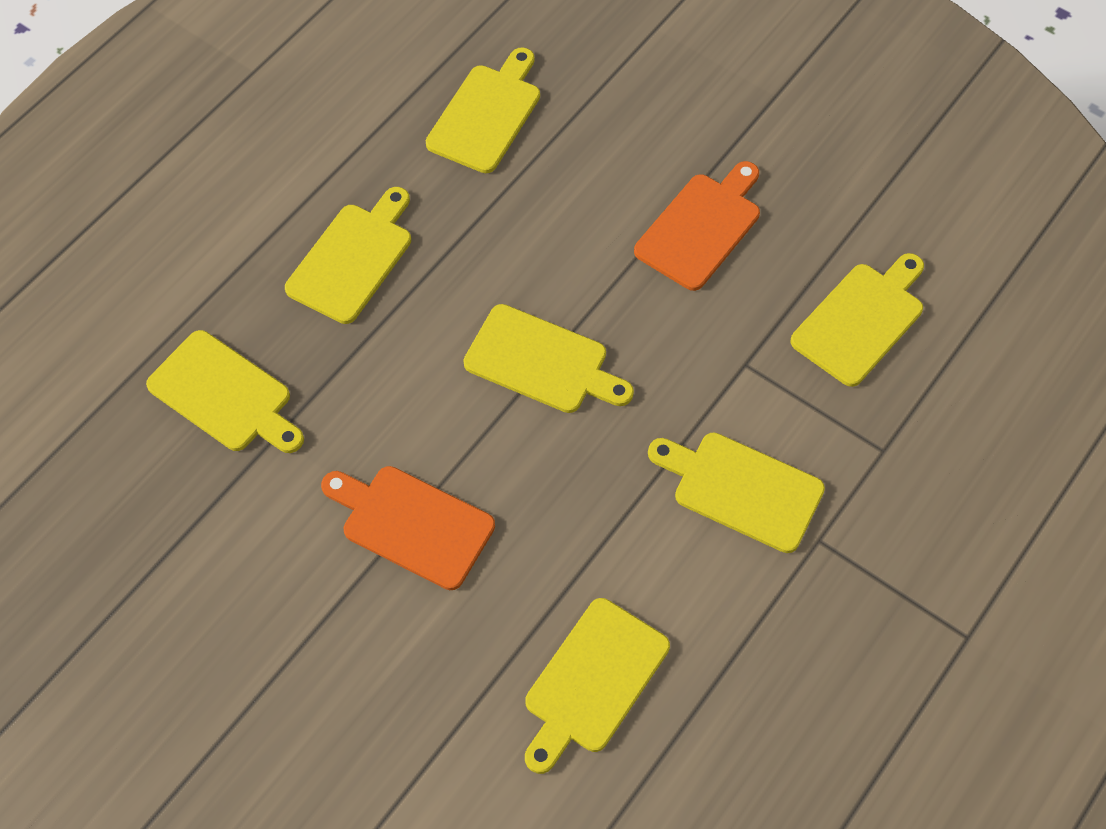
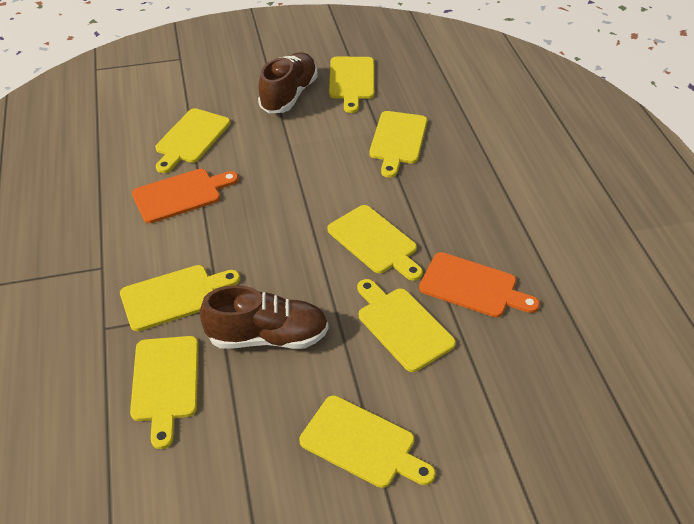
brown shoe: none = 0 -> [200,285,328,349] [258,52,318,113] = 2
yellow cutting board: [146,330,304,453] [285,187,411,324] [426,47,540,173] [463,304,634,413] [525,598,670,774] [648,433,825,553] [790,253,924,387] = 7 -> [120,265,240,331] [130,336,199,449] [156,108,230,173] [300,395,436,488] [327,205,423,281] [329,57,374,113] [357,279,456,372] [369,111,427,178] = 8

